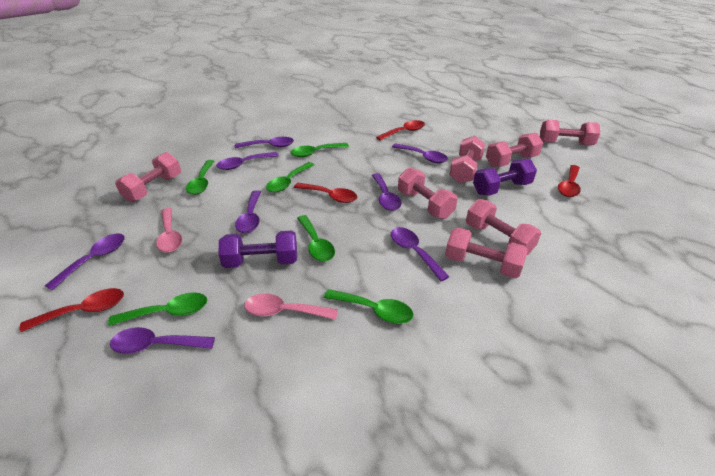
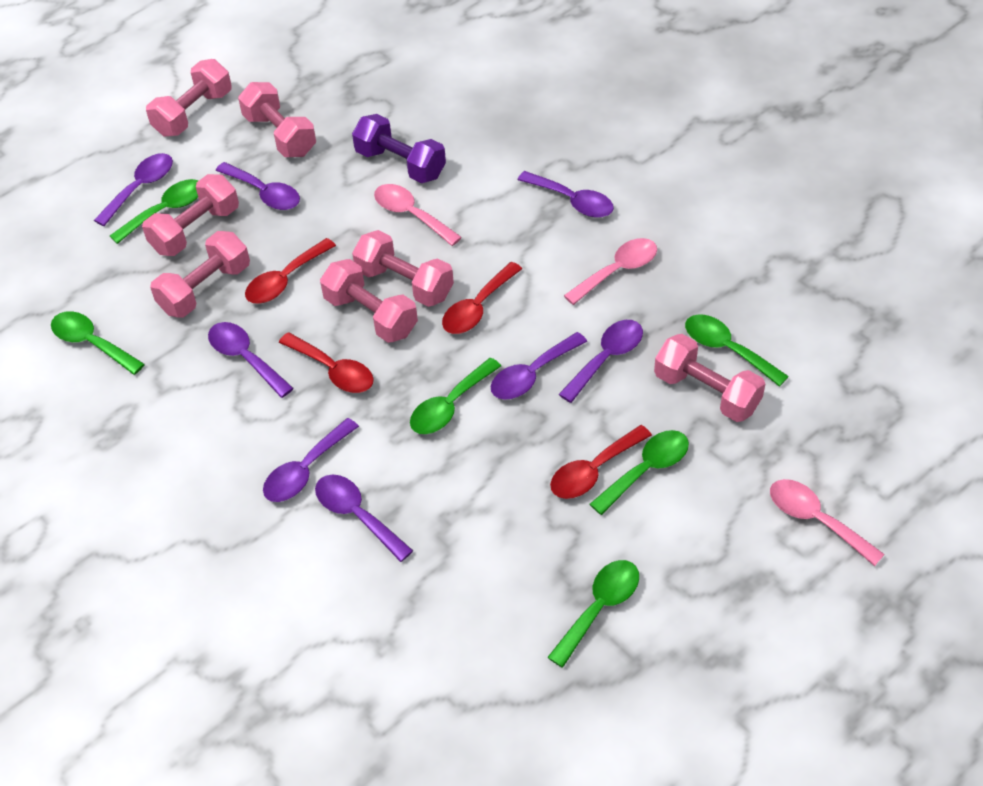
pink spoon: [156,208,182,253] [244,294,338,320] = 2 -> [374,184,462,246] [564,238,657,305] [770,479,885,566] = 3
purple dumbbell: [218,230,297,268] [473,159,537,196] = 2 -> [352,114,446,183] = 1

